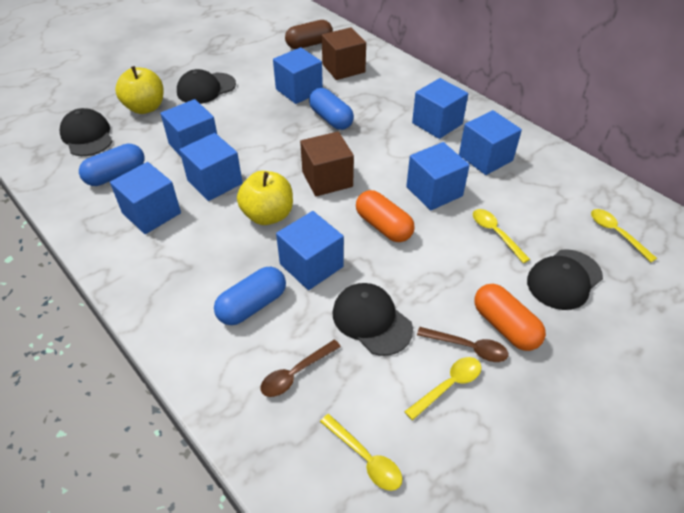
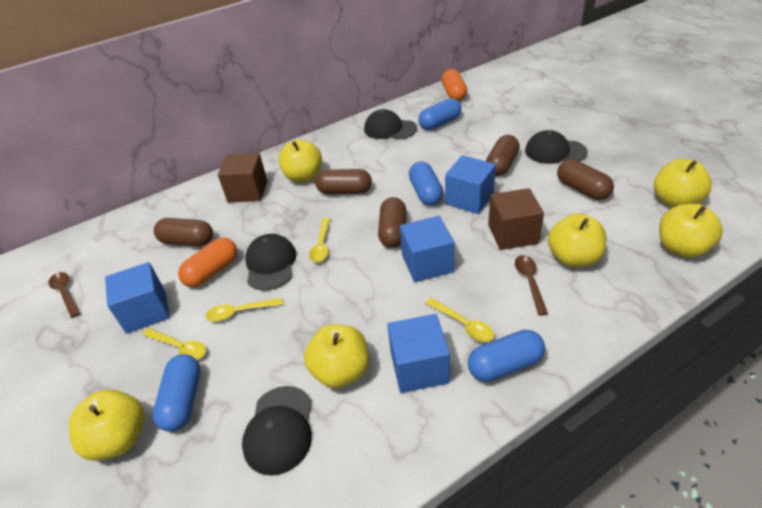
blue capsule: [79,143,144,186] [214,267,286,325] [309,88,354,130] = 3 -> [153,354,200,432] [409,162,444,206] [418,98,461,130] [468,330,545,382] = 4
blue cube: [110,162,181,234] [160,99,217,157] [179,133,243,201] [273,47,323,104] [276,211,344,290] [406,142,470,211] [412,78,468,139] [459,110,522,175] = 8 -> [105,262,170,334] [387,314,450,393] [400,216,454,282] [445,155,496,214] = 4
brown capsule: [285,20,333,49] = 1 -> [154,218,213,246] [315,169,372,194] [378,197,406,248] [486,135,520,176] [557,159,614,200] = 5
yellow apple: [115,66,163,114] [237,171,293,225] = 2 -> [69,390,145,461] [278,140,322,183] [304,324,369,388] [548,214,607,267] [654,159,712,208] [659,204,723,258] = 6

